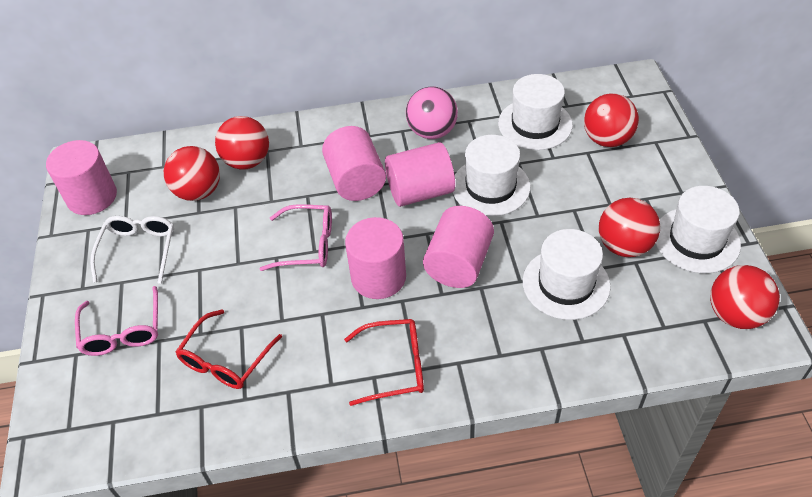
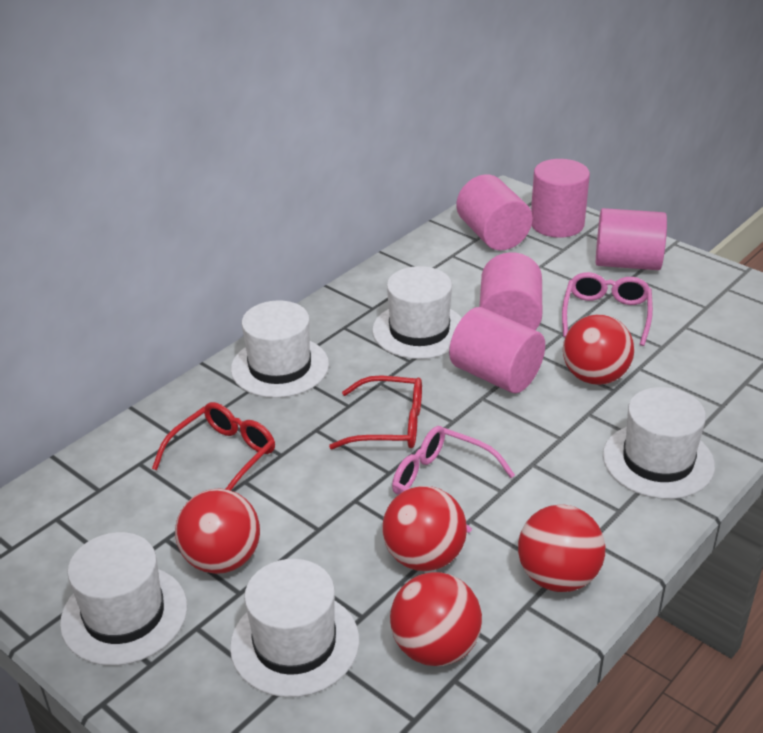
pink ball: [406,87,458,139] = 1 -> none = 0
white glasses: [90,216,174,284] = 1 -> none = 0
white hat: [452,135,530,216] [498,74,573,150] [523,229,611,320] [655,186,741,273] = 4 -> [60,532,187,666] [230,559,359,697] [231,300,329,398] [372,266,462,359] [603,387,715,499] = 5

